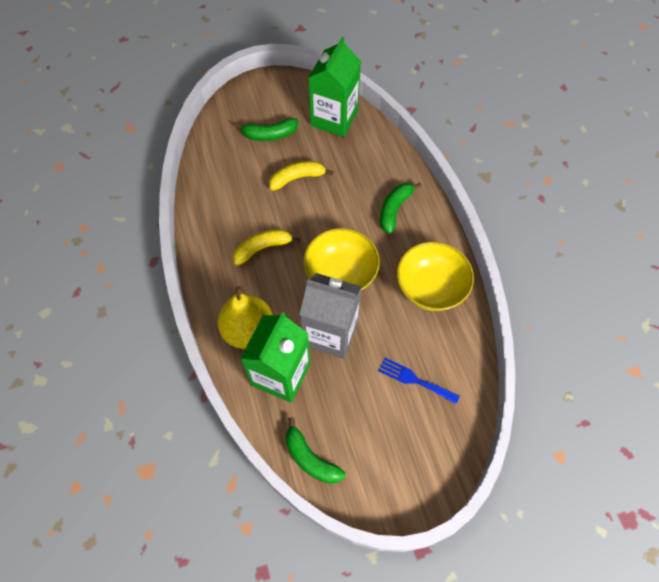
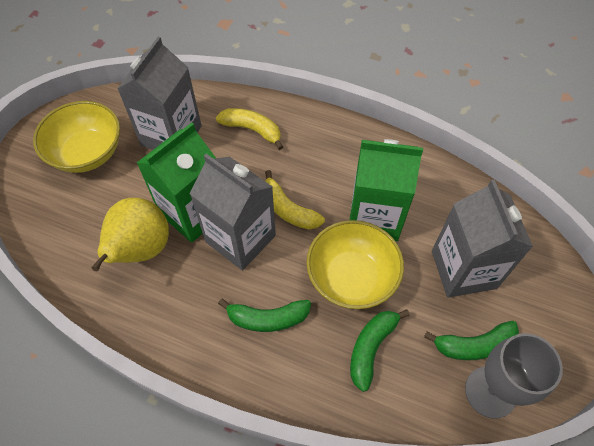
blue fork: [379,358,460,404] = 1 -> none = 0
grey carton: [300,273,362,359] = 1 -> [117,37,202,150] [190,154,276,270] [432,179,533,298] = 3
grey goblet: none = 0 -> [465,333,563,419] = 1

